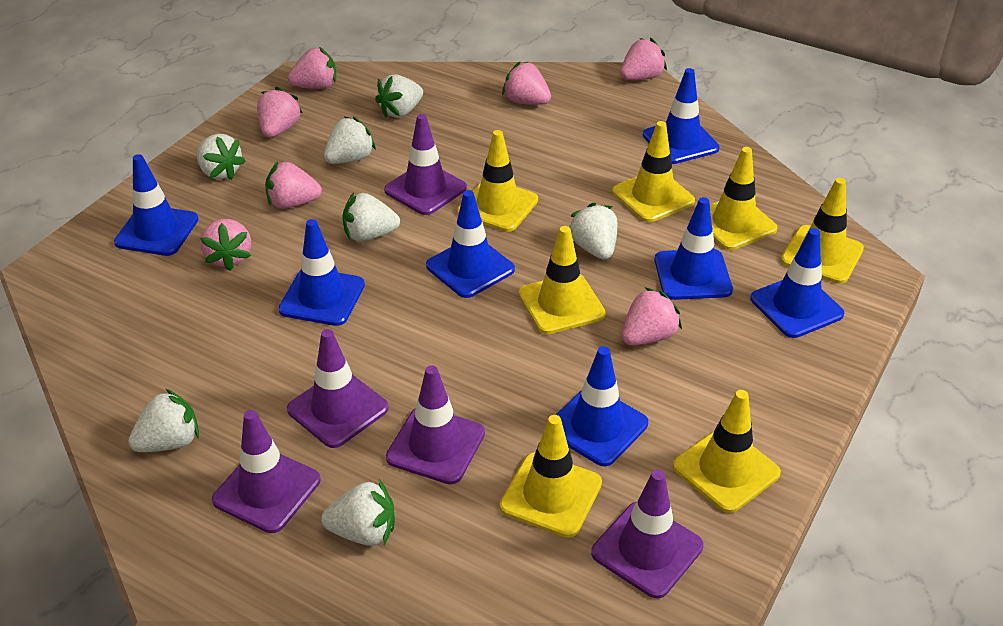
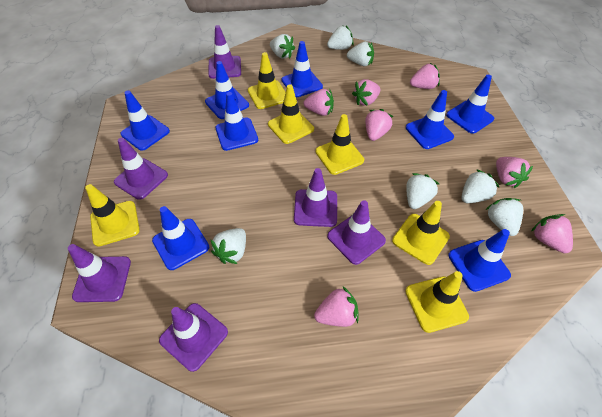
blue traffic cone: [114,154,199,256] [278,219,365,326] [426,190,515,298] [556,346,648,466] [643,68,720,164] [655,197,733,300] [750,228,844,338] = 7 -> [121,90,170,151] [152,206,209,270] [205,61,249,119] [215,92,258,151] [281,41,323,97] [406,90,454,149] [446,75,494,134] [448,229,511,292] = 8
purple traffic cone: [212,410,321,533] [287,329,389,448] [384,114,467,215] [386,365,485,484] [591,470,704,599] = 5 -> [68,244,131,302] [114,138,168,200] [159,303,228,372] [208,25,241,79] [294,168,337,227] [327,200,386,265] = 6
yellow traffic cone: [457,130,538,232] [500,415,602,538] [519,226,606,334] [612,121,695,222] [673,390,781,513] [692,147,778,250] [781,178,864,284] = 7 -> [85,184,140,247] [248,52,286,109] [268,84,314,144] [316,114,364,175] [392,201,450,265] [405,271,469,333] = 6

